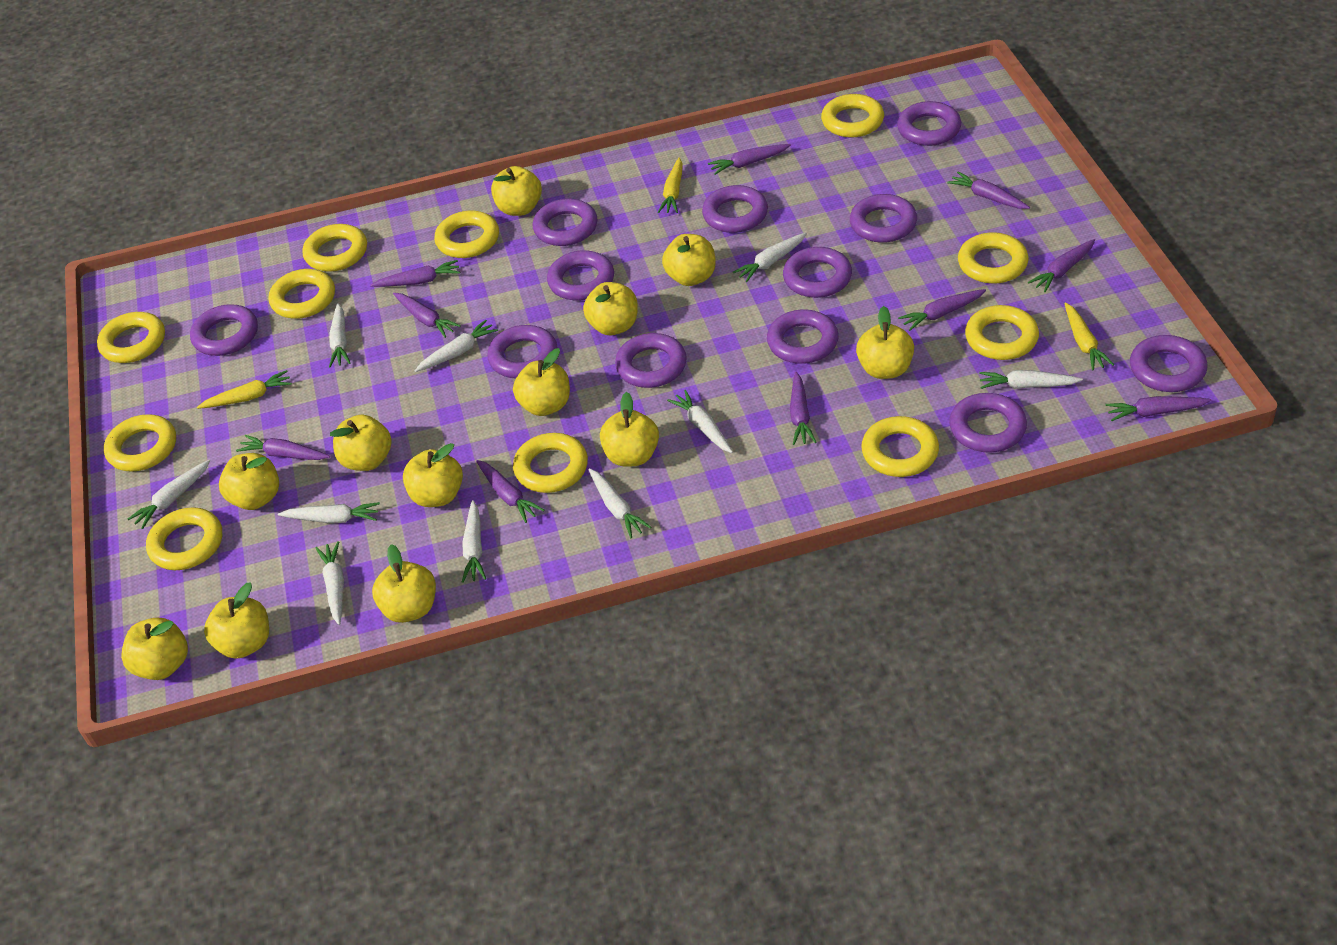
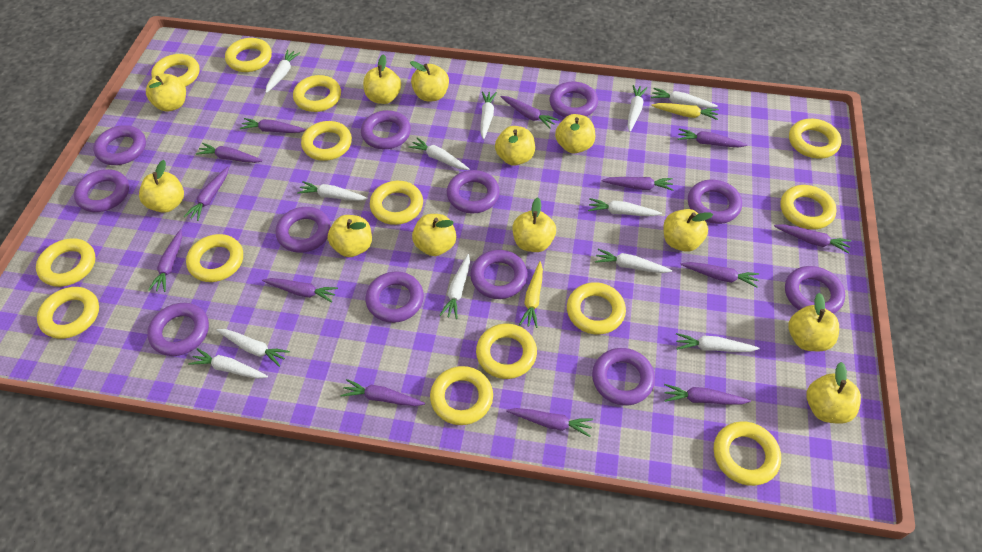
purple carrot: [236,435,330,460] [371,260,460,287] [393,293,461,338] [476,460,545,523] [708,144,791,175] [790,372,816,445] [898,289,986,331] [947,172,1030,209] [1028,239,1095,292] [1105,396,1211,421] = 10 -> [148,229,182,292] [184,167,229,221] [196,143,263,163] [240,118,306,133] [262,278,338,302] [341,379,425,406] [501,96,559,129] [506,408,593,437] [602,177,674,191] [664,384,751,405] [678,128,747,147] [681,262,759,288] [774,224,851,254] = 13
white carrot: [128,460,210,529] [278,502,380,523] [316,541,344,625] [329,303,351,368] [415,320,498,372] [462,500,486,583] [588,468,651,538] [667,390,733,453] [733,233,807,282] [979,370,1083,389] = 10 -> [188,348,268,379] [217,329,290,367] [265,50,300,93] [297,181,368,201] [408,137,470,170] [440,254,470,319] [481,91,497,140] [588,198,662,216] [595,249,672,273] [628,85,647,132] [651,88,718,108] [676,333,760,352] = 12
yellow carrot: [197,370,292,409] [658,157,683,213] [1064,302,1114,370] = 3 -> [519,261,543,328] [651,103,719,120] = 2
yellow ring: [97,312,165,363] [104,414,176,472] [146,507,222,570] [269,269,335,319] [303,224,367,272] [434,210,499,258] [513,433,588,493] [821,94,884,137] [861,416,939,477] [958,232,1029,284] [965,305,1039,360] = 11 -> [36,238,96,287] [37,287,99,339] [151,54,200,87] [186,234,243,282] [225,38,272,72] [293,75,341,112] [301,121,352,161] [370,181,423,225] [430,366,493,425] [476,324,537,379] [567,282,626,335] [714,421,781,486] [780,185,837,230] [789,119,842,159] = 14

